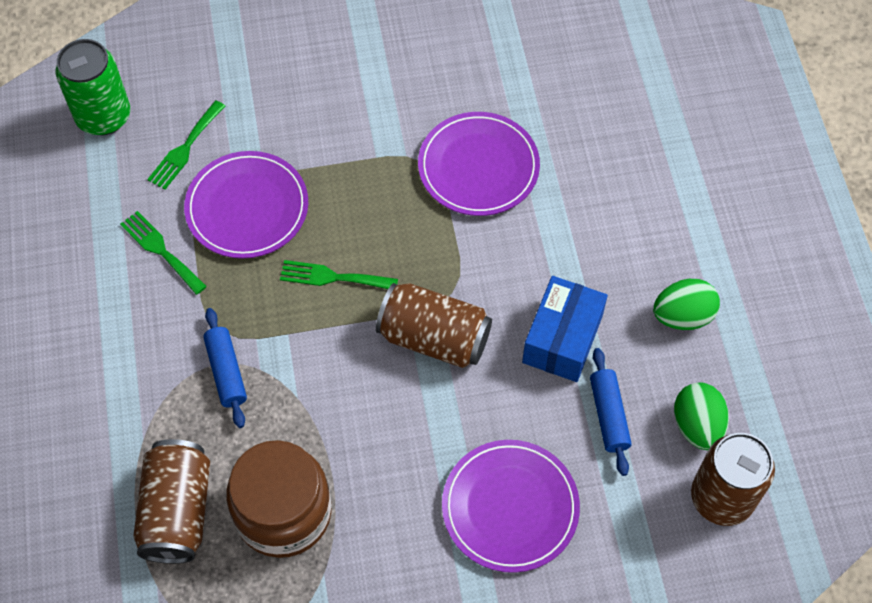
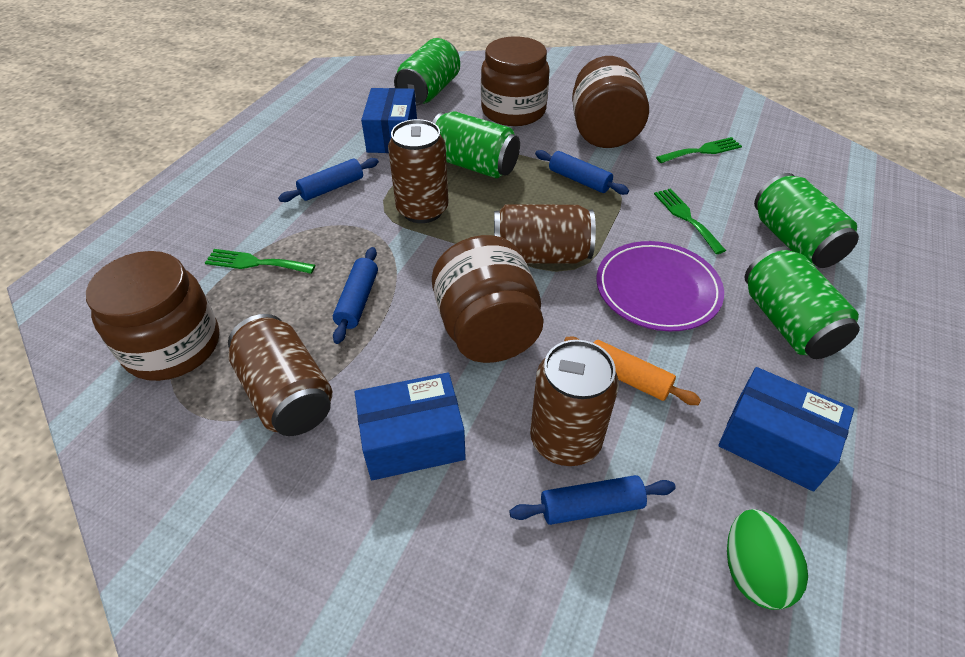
blue box: [522,276,608,382] = 1 -> [354,373,466,480] [361,88,417,153] [718,367,854,491] = 3
blue rolling pin: [203,308,247,428] [590,348,632,476] = 2 -> [278,158,379,202] [333,247,378,344] [509,475,676,525] [535,150,629,195] = 4
brown can: [133,439,210,564] [376,283,492,368] [691,433,775,526] = 3 -> [228,314,332,436] [388,119,448,223] [494,205,596,264] [530,340,619,466] = 4
brown jar: [226,440,332,558] = 1 -> [86,251,219,381] [432,235,544,363] [481,36,550,126] [572,56,649,148] = 4
green can: [56,39,130,135] = 1 -> [394,38,460,106] [432,111,520,178] [744,247,860,359] [754,173,859,268] = 4
green egg: [653,279,720,330] [674,383,729,450] = 2 -> [727,509,808,610] = 1
orange rolling pin: none = 0 -> [564,337,701,405] = 1
purple plate: [184,151,308,259] [418,112,540,216] [442,440,580,573] = 3 -> [597,241,724,331] = 1

